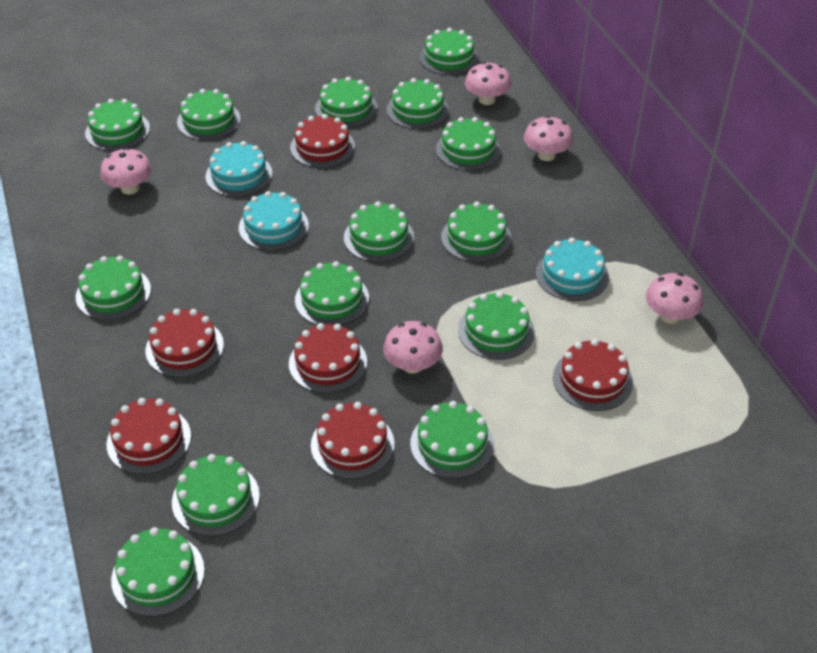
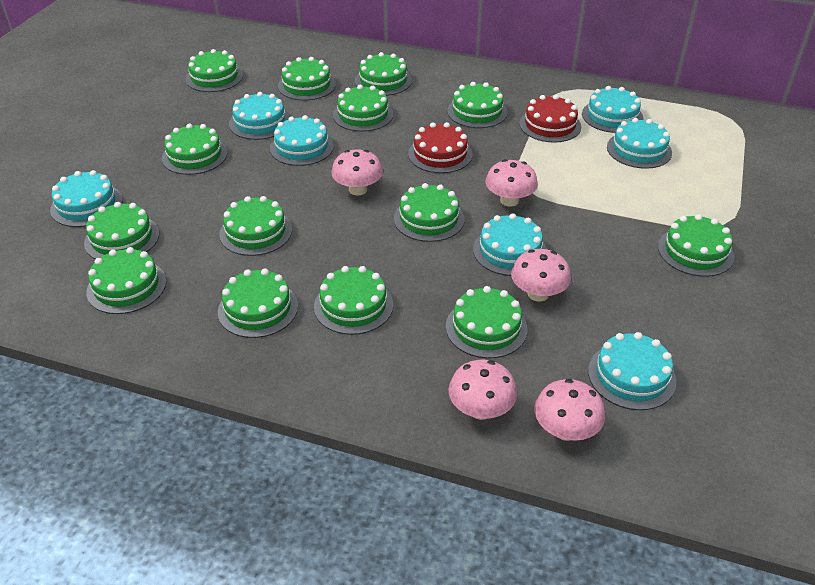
red cake: [107,398,191,474] [145,309,224,377] [289,323,367,393] [290,114,355,168] [311,402,395,479] [553,339,633,411] = 6 -> [408,122,473,173] [519,95,581,143] = 2
turquoise cake: [205,141,272,197] [239,191,309,251] [536,238,609,301] = 3 -> [50,170,123,227] [229,92,290,140] [270,115,334,166] [473,213,547,276] [582,86,643,133] [588,332,676,410] [607,118,672,169] = 7

